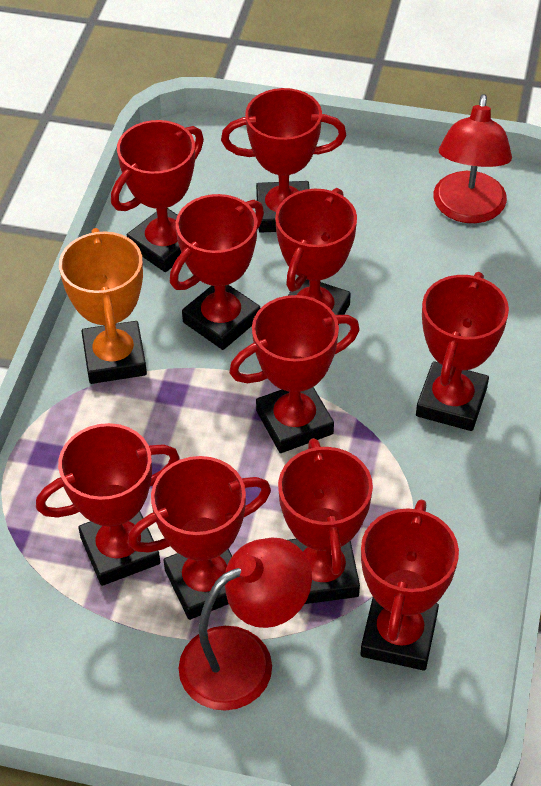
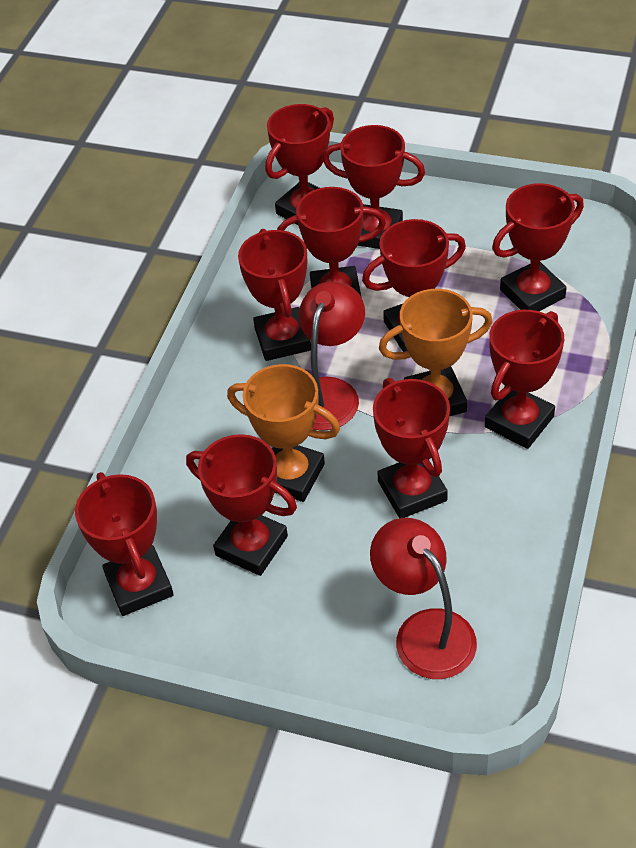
orange trophy: [59,228,147,384] = 1 -> [227,364,340,502] [379,289,493,416] = 2

